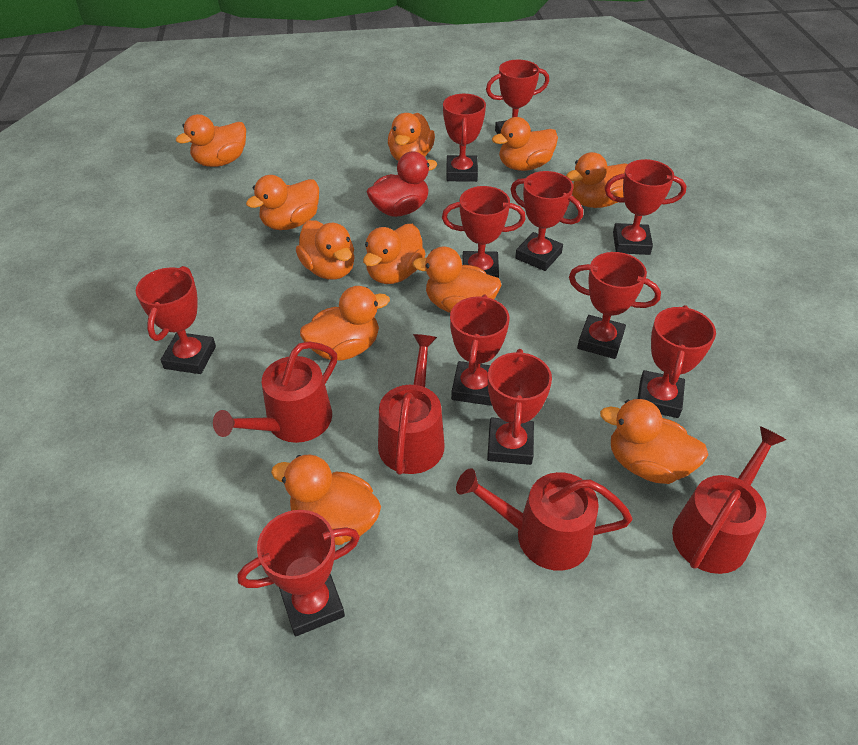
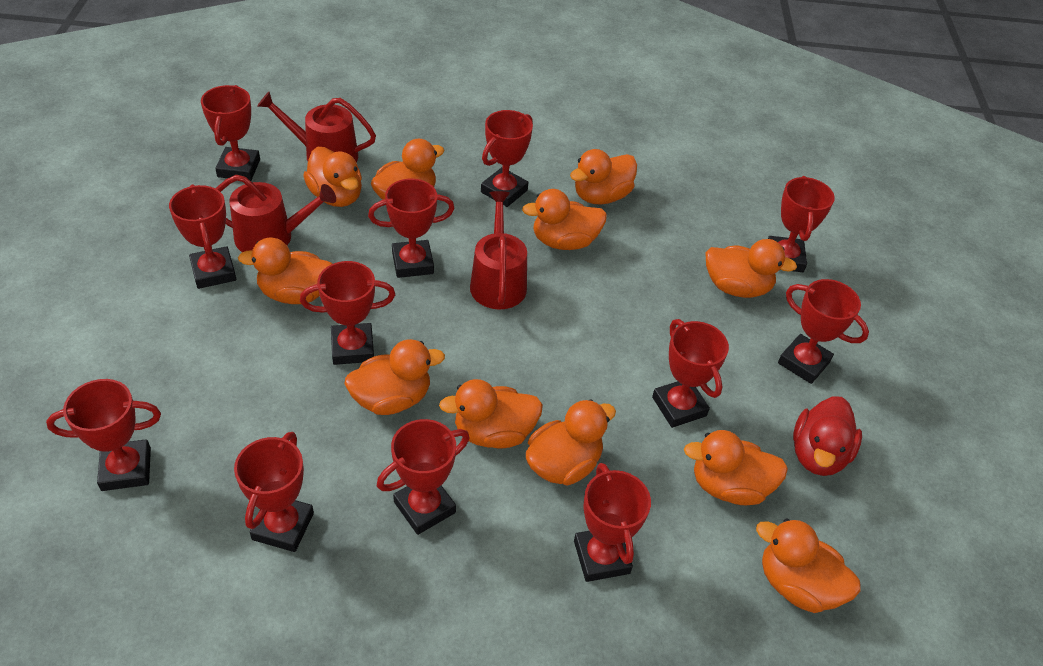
red trophy: [136,266,216,374] [237,510,360,636] [442,186,526,278] [443,94,486,182] [450,295,509,406] [486,60,549,134] [487,349,552,465] [510,171,583,271] [569,252,661,359] [605,159,686,255] [638,305,716,418] = 11 -> [46,379,161,491] [169,185,236,289] [201,85,260,181] [234,432,314,552] [300,261,395,365] [368,179,455,278] [377,419,469,535] [481,110,533,207] [574,463,651,582] [652,319,729,428] [768,176,835,272] [778,279,869,384] = 12
red watering can: [213,341,337,443] [378,334,445,475] [456,468,633,571] [672,426,786,574] = 4 -> [216,175,336,252] [257,92,376,162] [470,191,527,309] = 3

